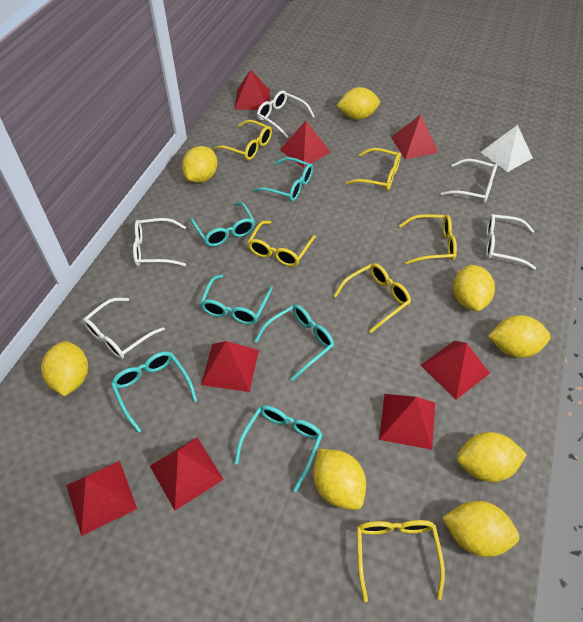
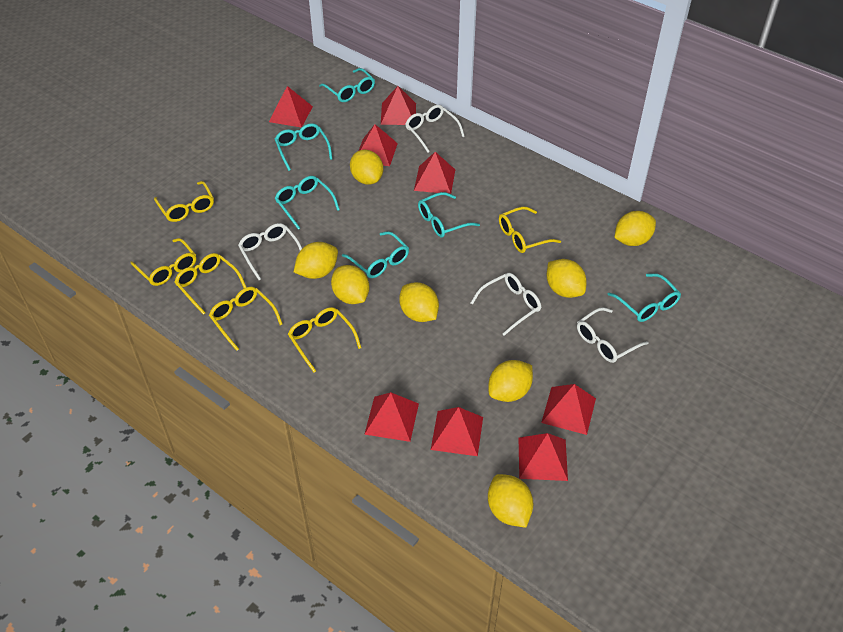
white glasses: [83,298,165,359] [133,218,186,266] [257,91,315,138] [441,159,497,203] [486,214,536,270] = 5 -> [238,223,302,280] [405,105,465,152] [471,273,541,336] [577,307,649,363] = 4
white pyramid: [480,125,533,172] = 1 -> none = 0

